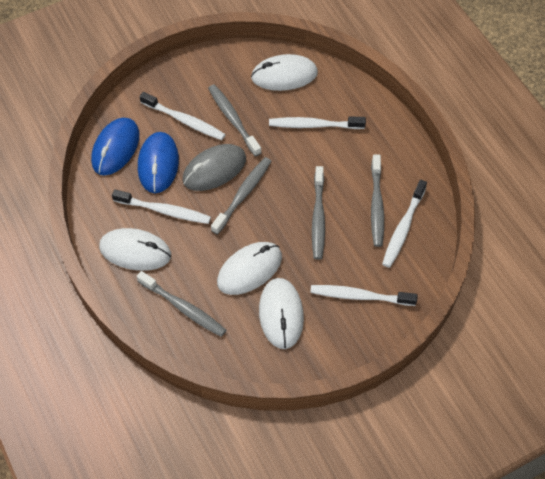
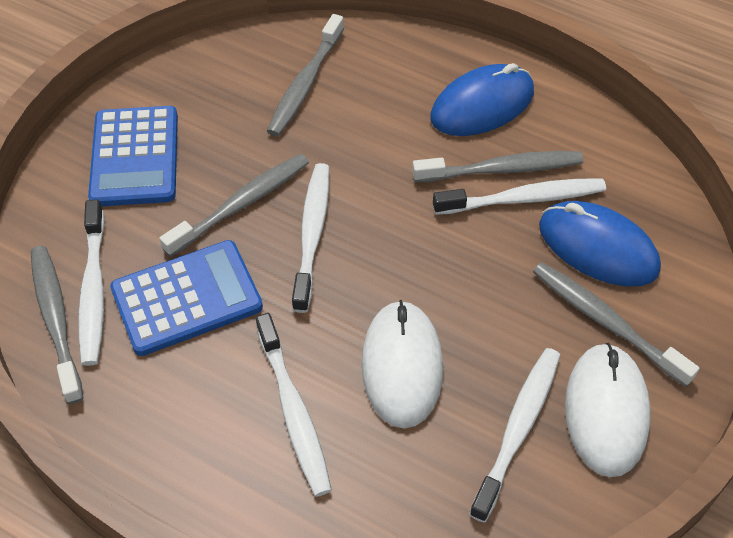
blue calculator: none = 0 -> [88,106,178,207] [110,240,263,356] = 2
grey mouse: [183,144,246,191] = 1 -> none = 0
white mouse: [99,228,171,271] [217,242,282,295] [251,54,318,91] [259,278,304,349] = 4 -> [362,300,443,429] [565,343,651,477] = 2

